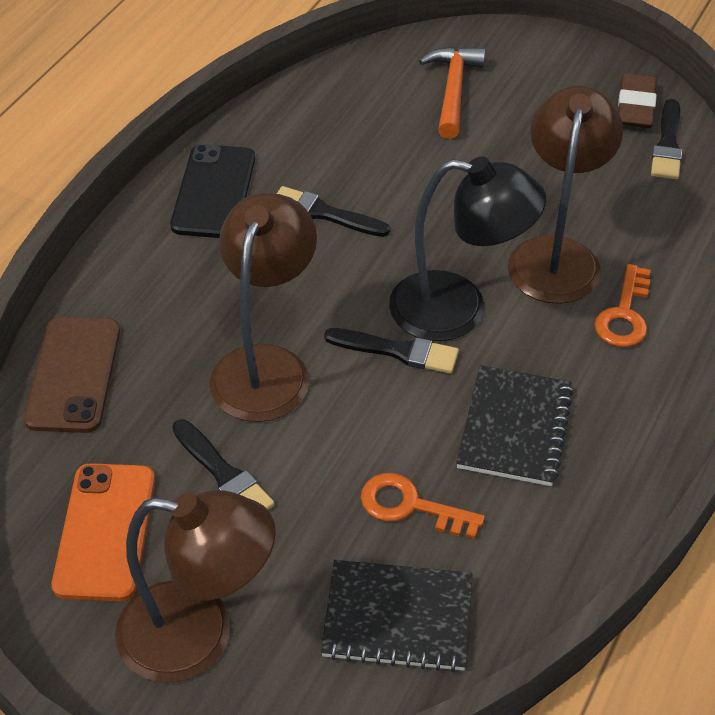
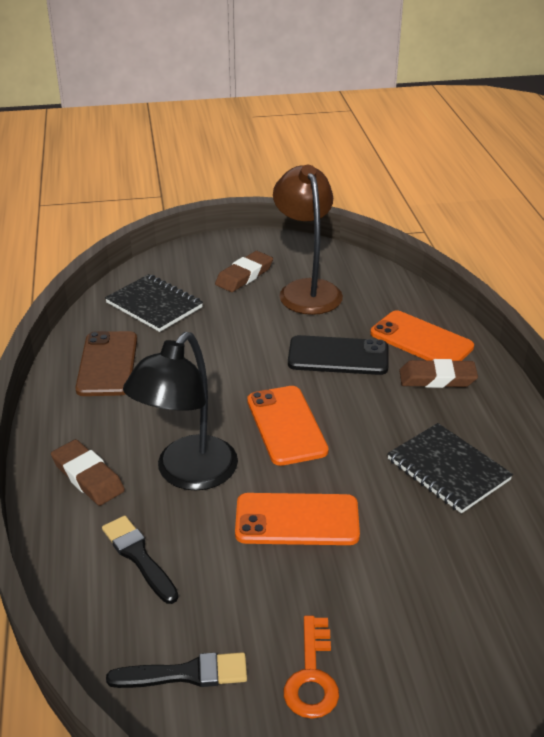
black brush: [172,419,275,510] [277,186,390,237] [324,328,459,374] [651,99,682,180] = 4 -> [102,516,178,604] [106,652,247,688] = 2
brown eraser: [618,73,657,128] = 1 -> [51,439,125,506] [215,251,273,292] [399,359,478,388] = 3
brown lamp: [115,490,276,683] [209,193,317,422] [508,86,623,304] = 3 -> [273,165,343,315] = 1
orange hammer: [419,47,486,139] = 1 -> none = 0
orange key: [361,473,485,539] [594,264,651,347] = 2 -> [284,616,339,719] = 1
orange phone: [52,463,155,601] = 1 -> [235,493,360,545] [247,386,329,466] [370,310,474,361] = 3

